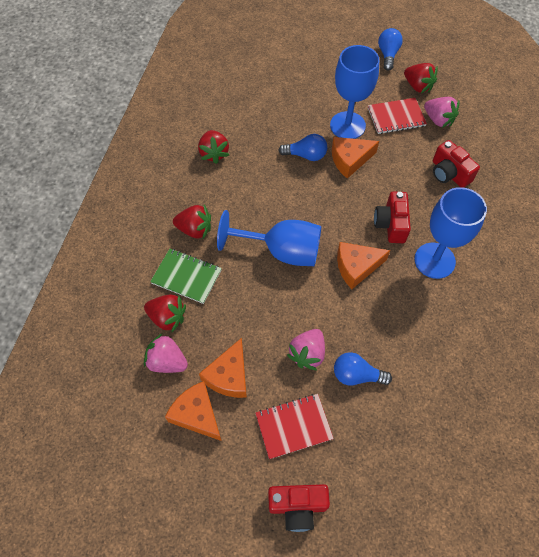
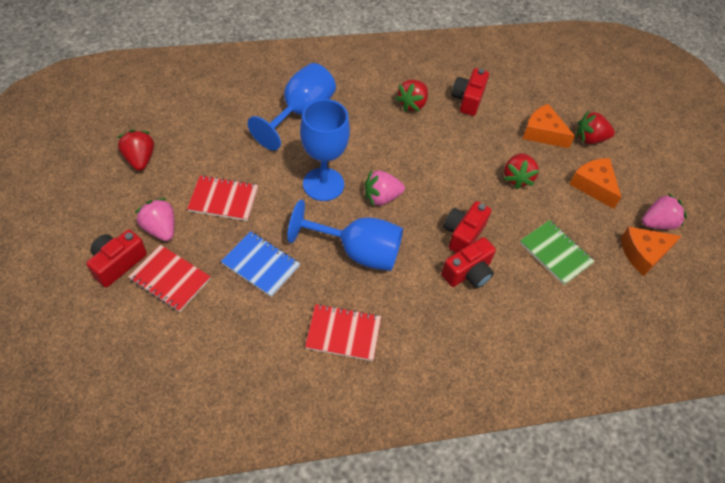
blue light bulb: [278,134,327,161] [334,352,392,386] [378,28,403,71] = 3 -> none = 0
blue notebook: none = 0 -> [221,231,300,297] = 1
orange cheese: [165,381,222,441] [199,338,247,398] [332,137,379,179] [337,242,390,289] = 4 -> [522,104,575,148] [569,158,622,209] [621,227,681,276] = 3
red camera: [268,484,330,532] [374,192,411,243] [433,140,480,188] = 3 -> [86,229,147,287] [441,237,496,288] [443,201,491,253] [452,68,489,116] = 4
red notebook: [255,394,334,459] [368,98,427,134] = 2 -> [128,245,211,312] [187,175,258,221] [305,304,381,361] = 3

